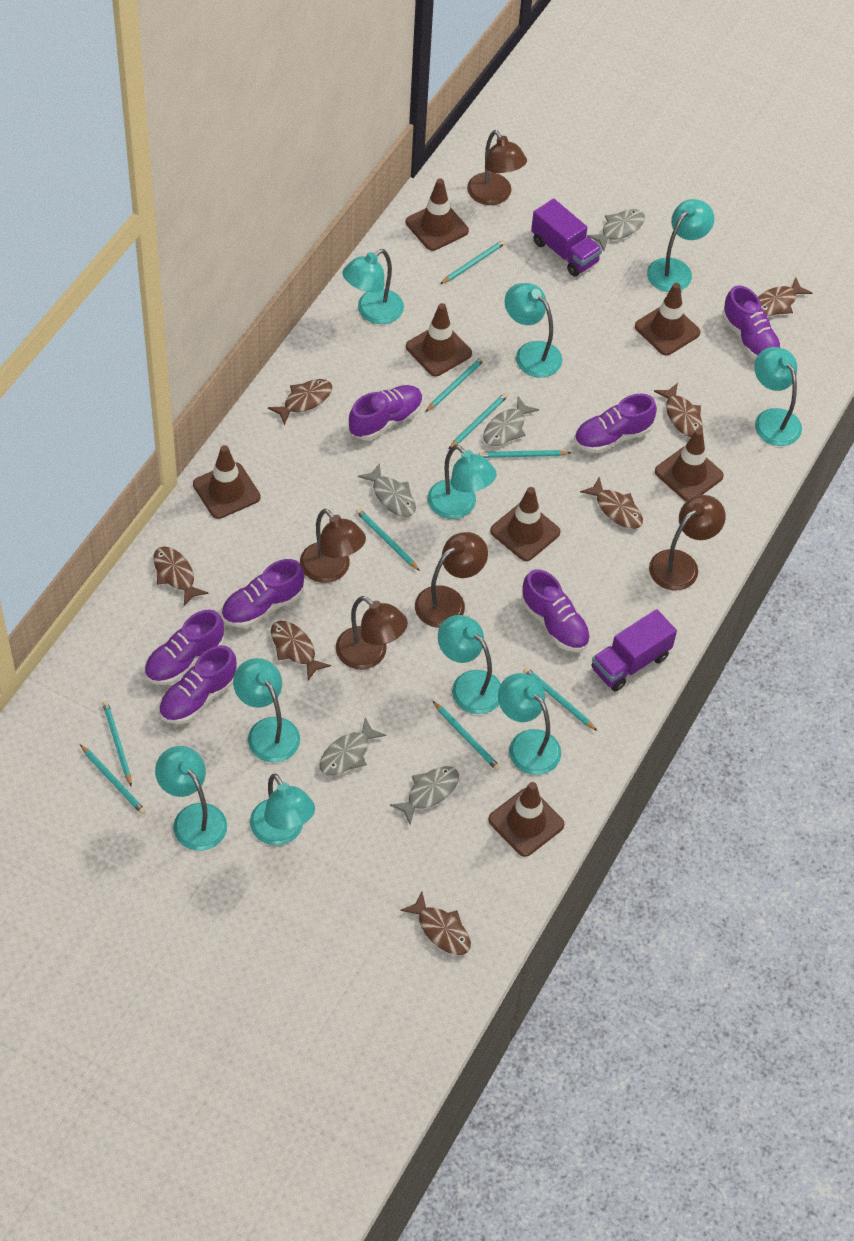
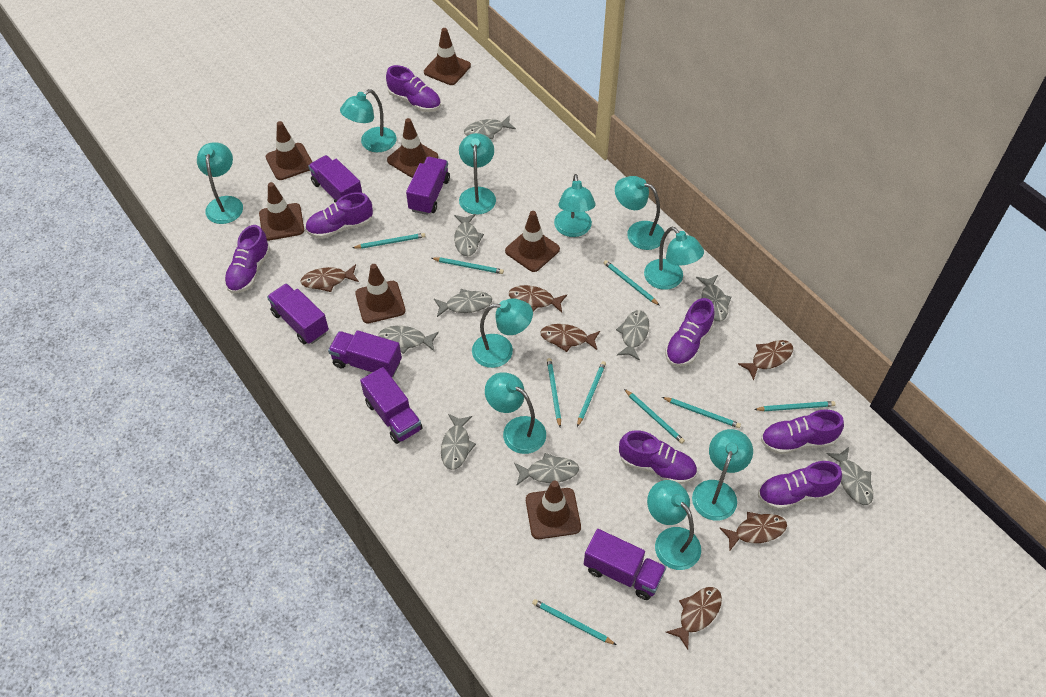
brown fish: [153,546,209,606] [268,379,332,425] [271,621,331,681] [400,892,471,955] [580,477,643,529] [654,383,703,437] [758,277,812,316] = 7 -> [300,264,359,292] [509,285,567,313] [540,324,600,352] [666,587,722,650] [720,512,787,551] [738,340,793,381] = 6
brown lamp: [300,509,366,583] [336,596,408,670] [415,532,488,628] [467,130,527,205] [649,495,726,591] = 5 -> none = 0
grey fish: [319,718,386,775] [358,463,416,517] [390,766,459,825] [483,396,539,446] [587,209,645,251] = 5 -> [378,326,439,354] [434,289,492,317] [441,414,476,470] [454,214,484,256] [464,115,516,139] [514,453,579,485] [616,310,649,361] [696,275,731,321] [826,447,873,505] = 9
purple truck: [531,199,602,276] [591,609,677,692] = 2 -> [267,283,329,345] [308,155,362,202] [328,330,402,377] [360,367,422,444] [406,157,450,215] [584,529,666,600] = 6

